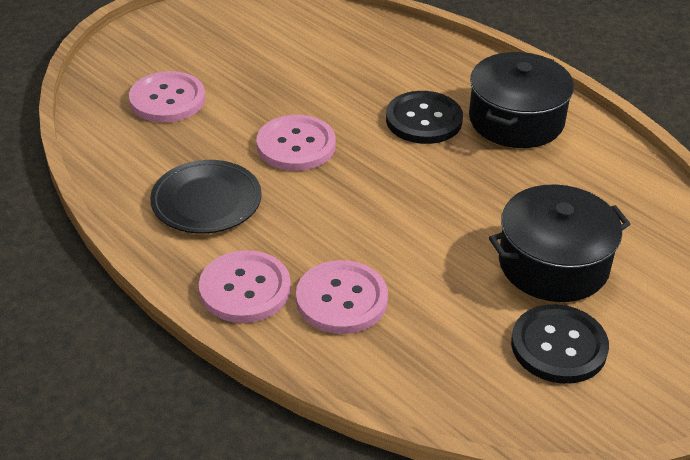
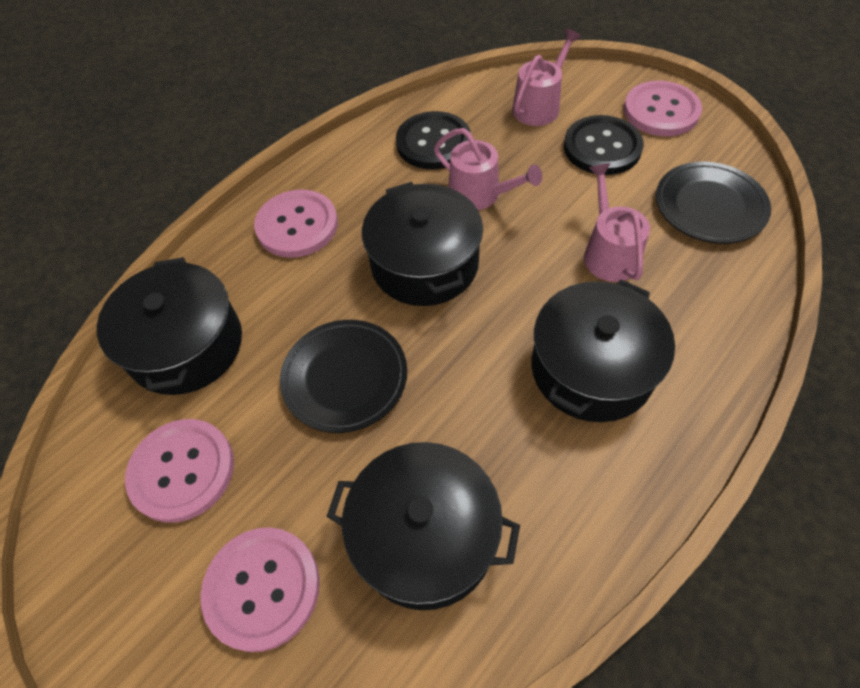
black plate: [150,160,262,234] = 1 -> [280,320,407,433] [656,162,771,244] = 2
black pot: [469,52,574,148] [489,185,630,302] = 2 -> [97,257,242,395] [326,442,520,610] [362,182,483,306] [532,280,675,422] = 4
pink watering can: none = 0 -> [434,128,542,210] [512,29,581,126] [584,163,650,282] = 3

